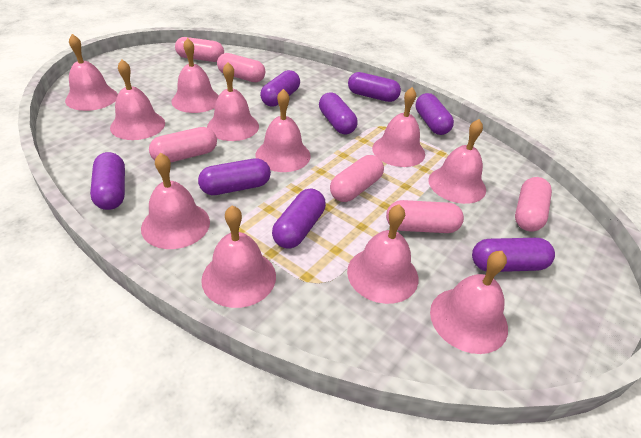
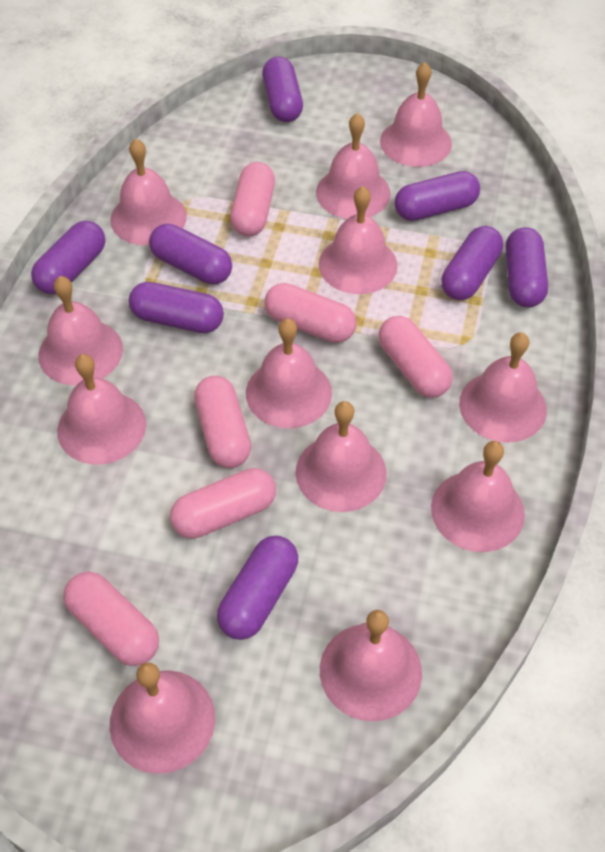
pink bell: [65,34,118,111] [110,60,165,140] [141,153,210,249] [171,38,219,113] [201,205,276,308] [207,62,259,141] [255,89,311,172] [347,204,418,304] [372,87,425,167] [428,119,486,204] [430,251,508,354] = 11 -> [38,276,123,385] [57,354,146,465] [110,138,187,245] [110,662,215,774] [246,318,332,428] [295,401,387,512] [316,113,391,219] [319,186,398,294] [320,610,422,721] [380,62,452,167] [431,441,525,552] [459,332,547,443] = 12

